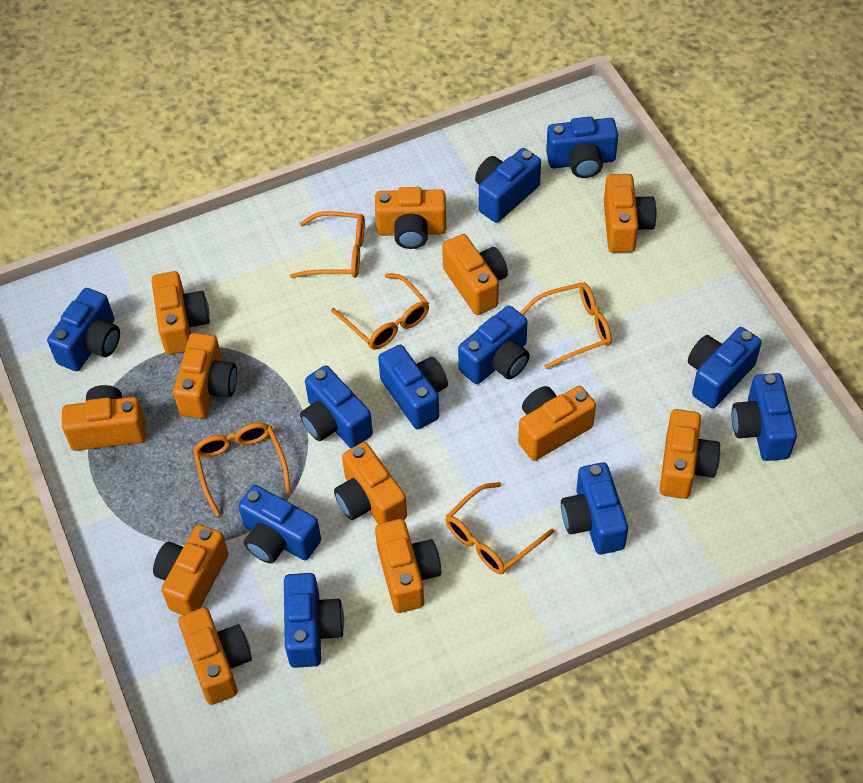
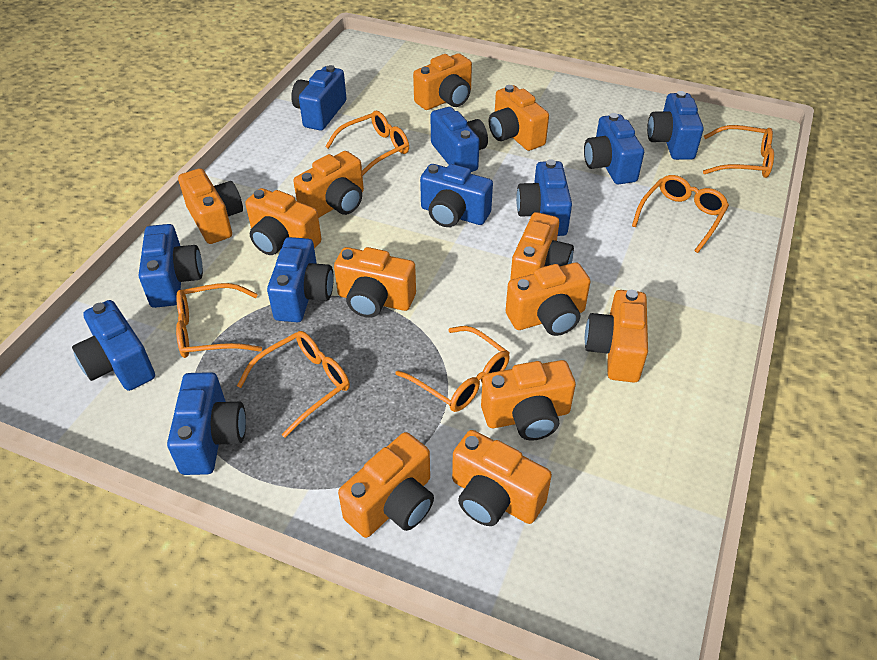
blue camera: [47,288,120,371] [238,485,321,564] [284,573,344,668] [300,365,373,448] [378,345,448,429] [458,305,530,384] [475,148,541,223] [546,117,618,178] [561,462,628,554] [688,327,762,409] [732,373,797,461] = 11 -> [72,300,155,391] [139,224,203,308] [167,372,246,475] [267,237,334,322] [291,65,347,131] [420,164,493,227] [431,107,488,172] [516,159,572,236] [584,113,644,184] [647,91,704,160] = 10
orange glasses: [193,423,291,516] [290,211,365,278] [331,273,429,350] [446,482,554,574] [520,282,612,369] = 5 -> [176,283,262,358] [237,331,350,438] [325,111,409,176] [396,326,510,412] [632,175,729,253] [703,125,774,178] = 6

